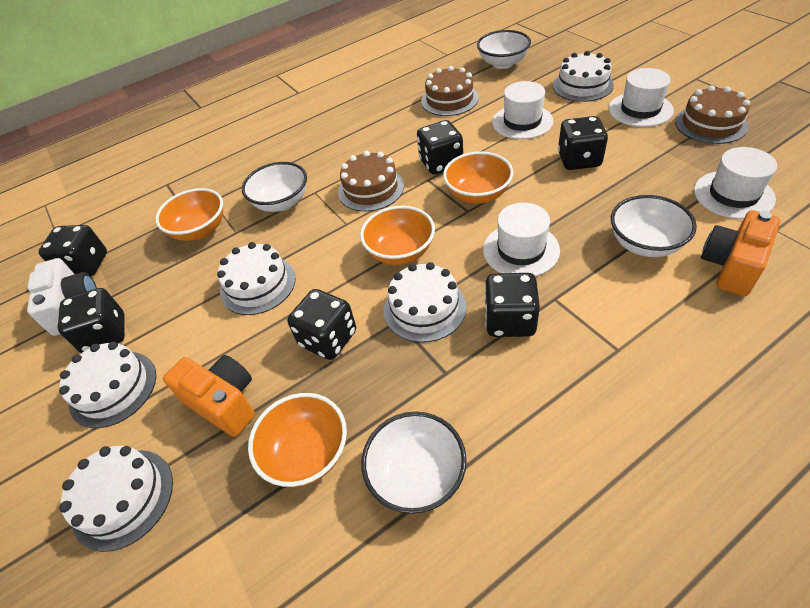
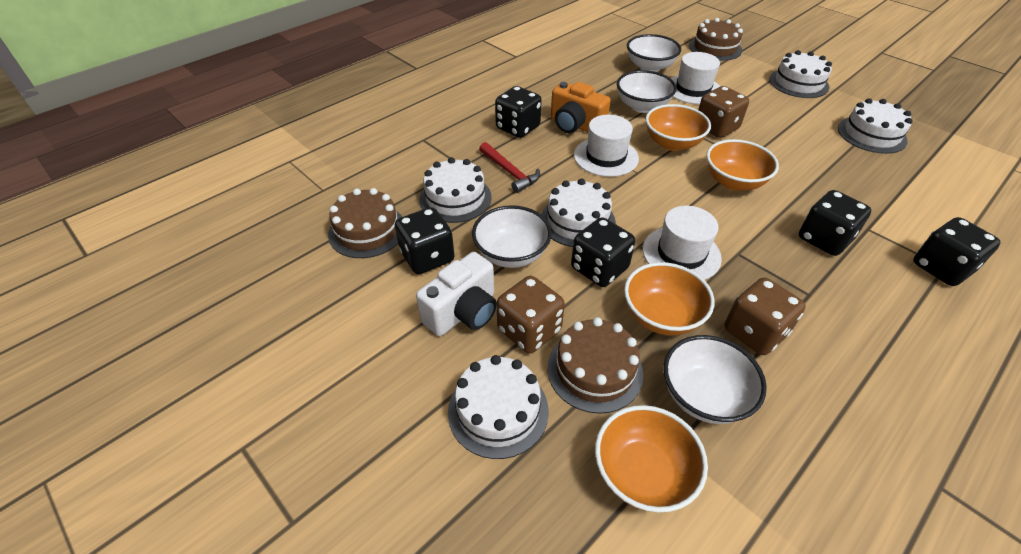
black dice: [38,225,107,276] [58,288,125,353] [287,289,356,360] [417,120,463,175] [484,273,540,337] [558,116,608,170] = 6 -> [395,207,454,274] [495,86,542,138] [571,217,635,287] [799,190,871,256] [913,217,1001,286] = 5
brown dice: none = 0 -> [497,276,565,353] [698,86,749,138] [724,277,806,355] = 3
orange camera: [163,355,255,437] [701,210,780,296] = 2 -> [551,82,611,133] = 1
red hammer: none = 0 -> [479,142,540,193] = 1
white hat: [483,203,560,276] [492,81,553,139] [609,68,674,127] [694,147,777,219] = 4 -> [574,115,639,177] [643,206,722,280] [671,52,720,104] = 3

